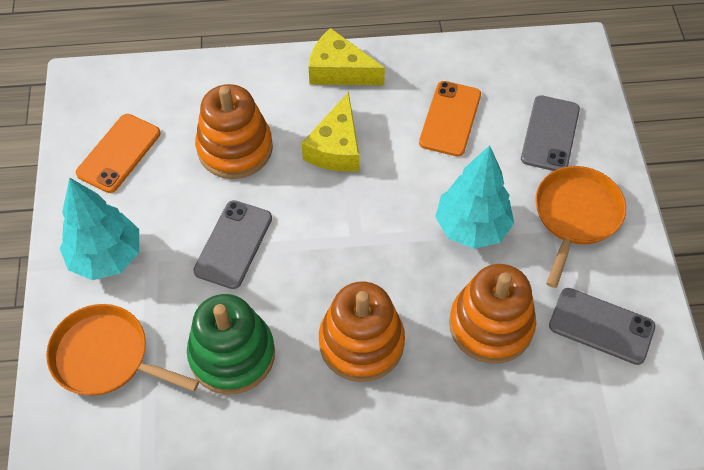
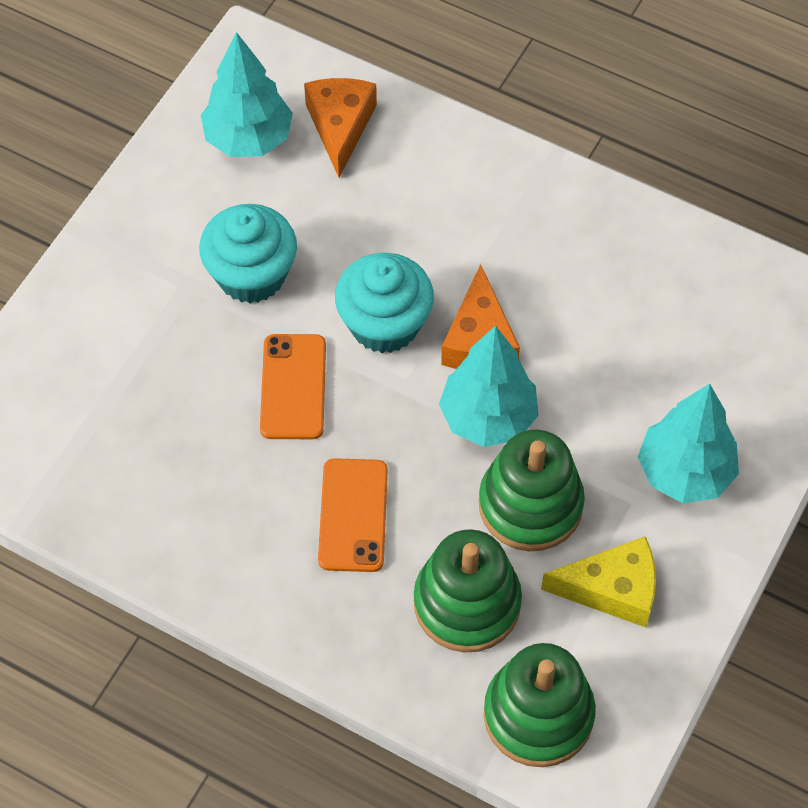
green stacking toy: [187,294,275,394] = 1 -> [414,529,522,652] [479,429,585,551] [483,643,596,767] = 3
grey phone: [193,200,272,289] [521,95,580,171] [549,288,656,365] = 3 -> none = 0
orange cheese: none = 0 -> [304,78,377,178] [441,264,520,369] = 2
orange pan: [46,304,199,395] [536,166,626,288] = 2 -> none = 0
orange stacking toy: [195,84,273,179] [319,282,405,382] [449,264,536,364] = 3 -> none = 0
turquoise cupcake: none = 0 -> [199,204,297,303] [335,253,434,353] = 2
turquoise tree: [60,178,139,280] [435,145,514,249] = 2 -> [201,32,293,157] [439,325,539,447] [638,384,739,503] = 3
yellow cheese: [302,92,359,172] [309,28,385,85] = 2 -> [541,536,656,628] = 1

